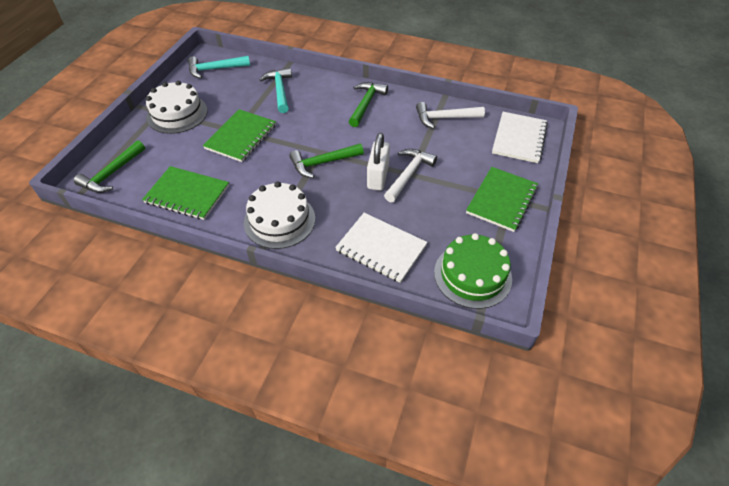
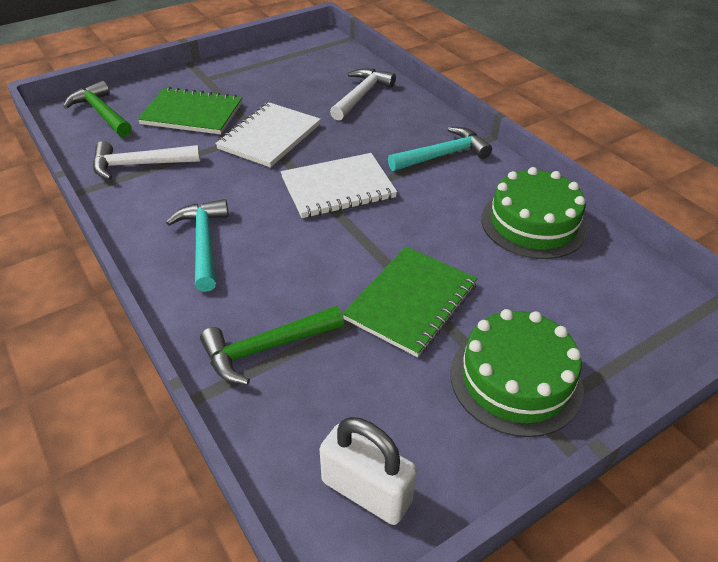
green cake: [434,233,512,309] = 1 -> [451,309,584,437] [481,167,587,259] = 2
green hammer: [74,140,145,193] [289,144,364,178] [349,82,388,127] = 3 -> [63,81,132,137] [200,306,344,385] = 2
green notebook: [142,166,229,220] [203,109,276,162] [466,167,538,232] = 3 -> [138,87,242,134] [342,246,478,357] = 2
white cake: [146,81,208,134] [244,181,315,249] = 2 -> none = 0

